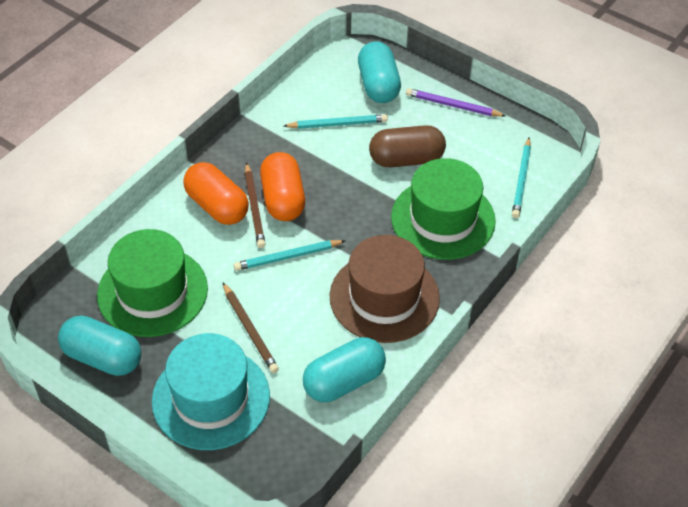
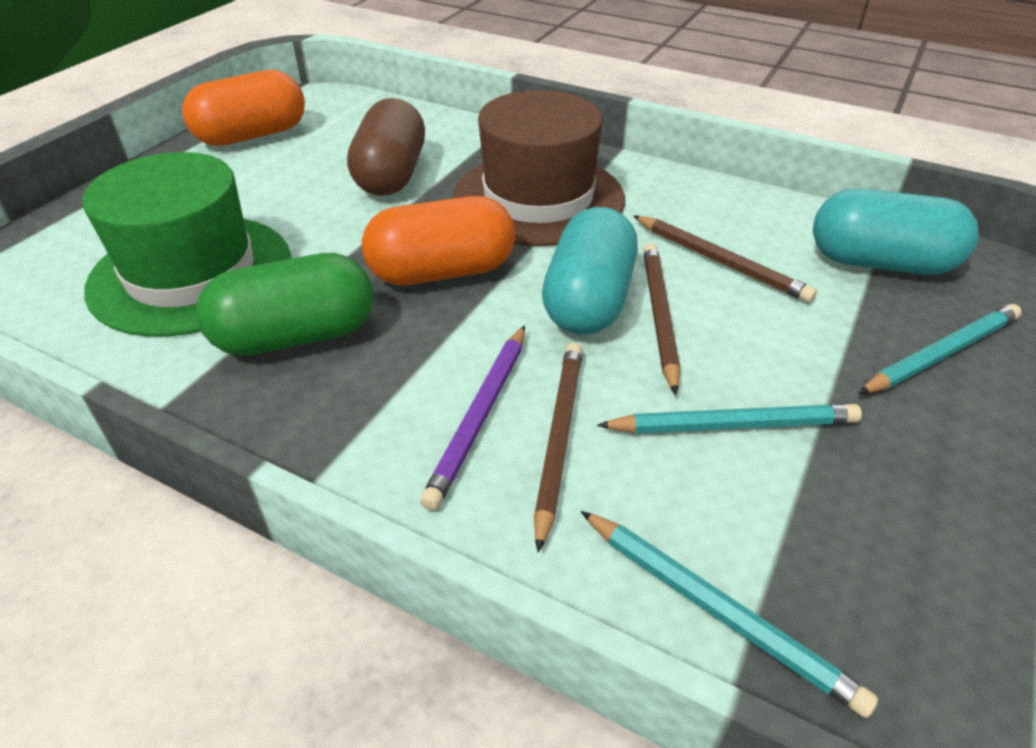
brown pencil: [223,283,279,373] [245,162,265,248] = 2 -> [534,342,583,553] [633,215,817,303] [643,244,680,395] = 3
green capsule: none = 0 -> [196,253,374,356] = 1
green hat: [97,229,208,337] [391,158,496,260] = 2 -> [83,152,291,337] = 1
turquoise capsule: [58,316,141,376] [303,337,386,402] [358,42,401,103] = 3 -> [542,207,638,335] [813,188,979,275] = 2
turquoise hat: [152,333,270,450] = 1 -> none = 0

